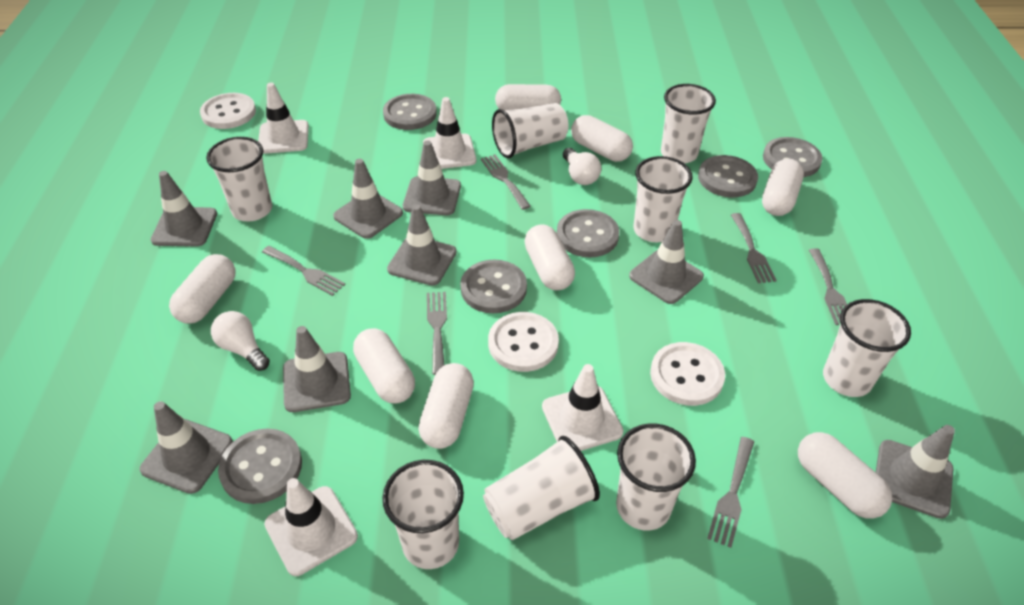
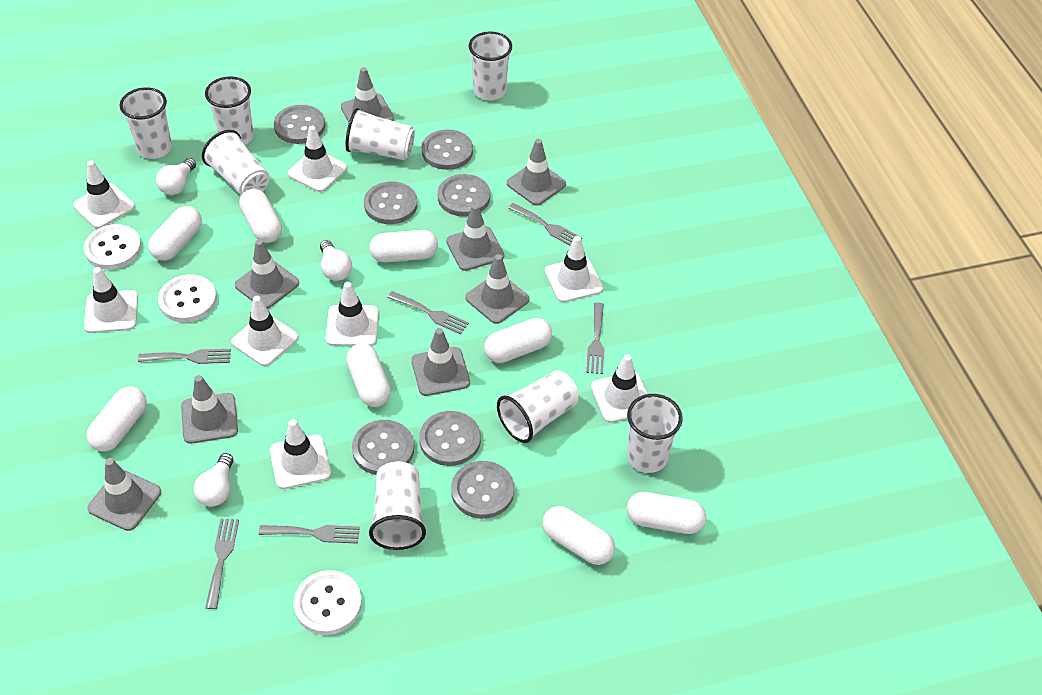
grey button: [218,429,302,504] [383,94,437,130] [460,260,527,313] [557,209,619,258] [698,155,758,198] [763,137,822,177] = 6 -> [274,105,325,144] [352,420,414,475] [364,181,418,224] [419,411,481,466] [422,129,473,170] [437,174,490,217] [451,461,514,519] = 7
white light bulb: [211,311,270,371] [563,148,601,185] = 2 -> [156,158,196,195] [194,453,234,507] [320,240,352,281] = 3
white traffic cone: [258,82,309,154] [264,478,358,576] [423,97,476,169] [542,364,623,451] = 4 -> [73,161,135,229] [84,267,138,333] [231,296,298,366] [270,419,331,489] [288,126,347,192] [325,282,379,346] [545,236,603,302] [591,354,648,423] = 8

